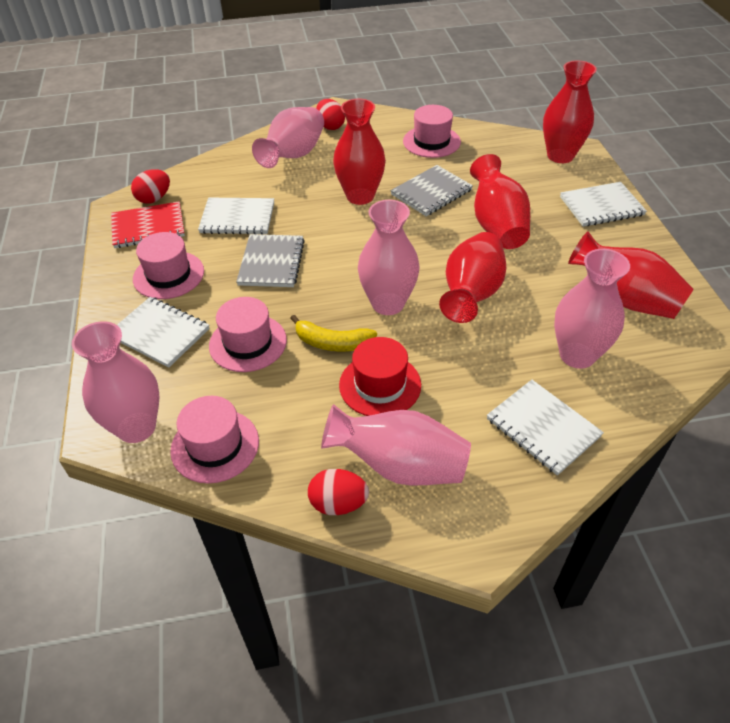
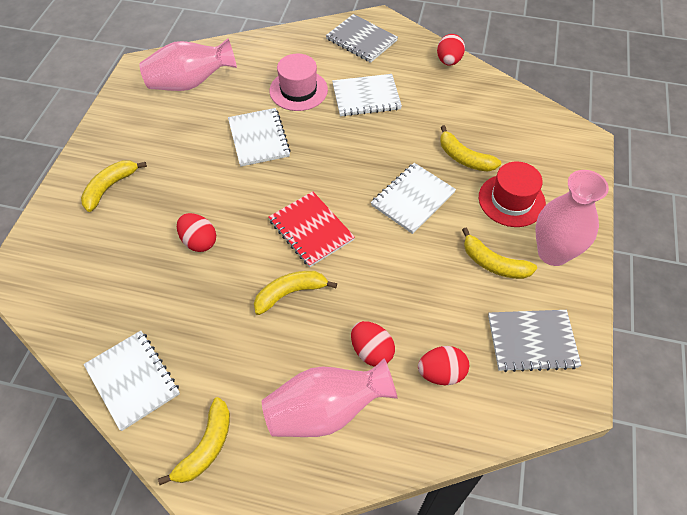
pink hat: [133,232,204,299] [170,396,259,484] [209,297,287,372] [403,105,461,158] = 4 -> [269,54,328,111] = 1
pink vase: [72,321,159,443] [252,107,324,168] [321,404,471,486] [358,200,419,315] [554,249,630,369] = 5 -> [139,38,237,91] [262,358,398,437] [536,170,609,266] = 3
red egg: [131,169,170,204] [308,469,369,515] [316,99,345,130] = 3 -> [177,213,216,252] [351,321,395,367] [418,346,469,385] [437,34,465,66] = 4
red vase: [333,99,386,205] [439,232,506,323] [470,154,530,249] [543,61,597,163] [568,232,694,319] = 5 -> none = 0
yellow banana: [290,315,377,352] = 1 -> [81,160,147,212] [158,397,230,485] [254,271,337,315] [440,125,501,172] [462,227,537,279] = 5

